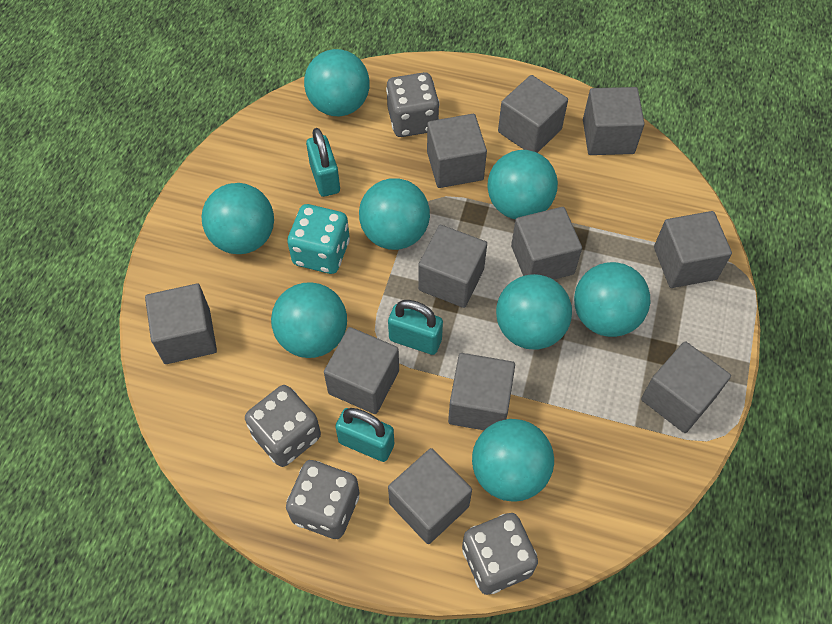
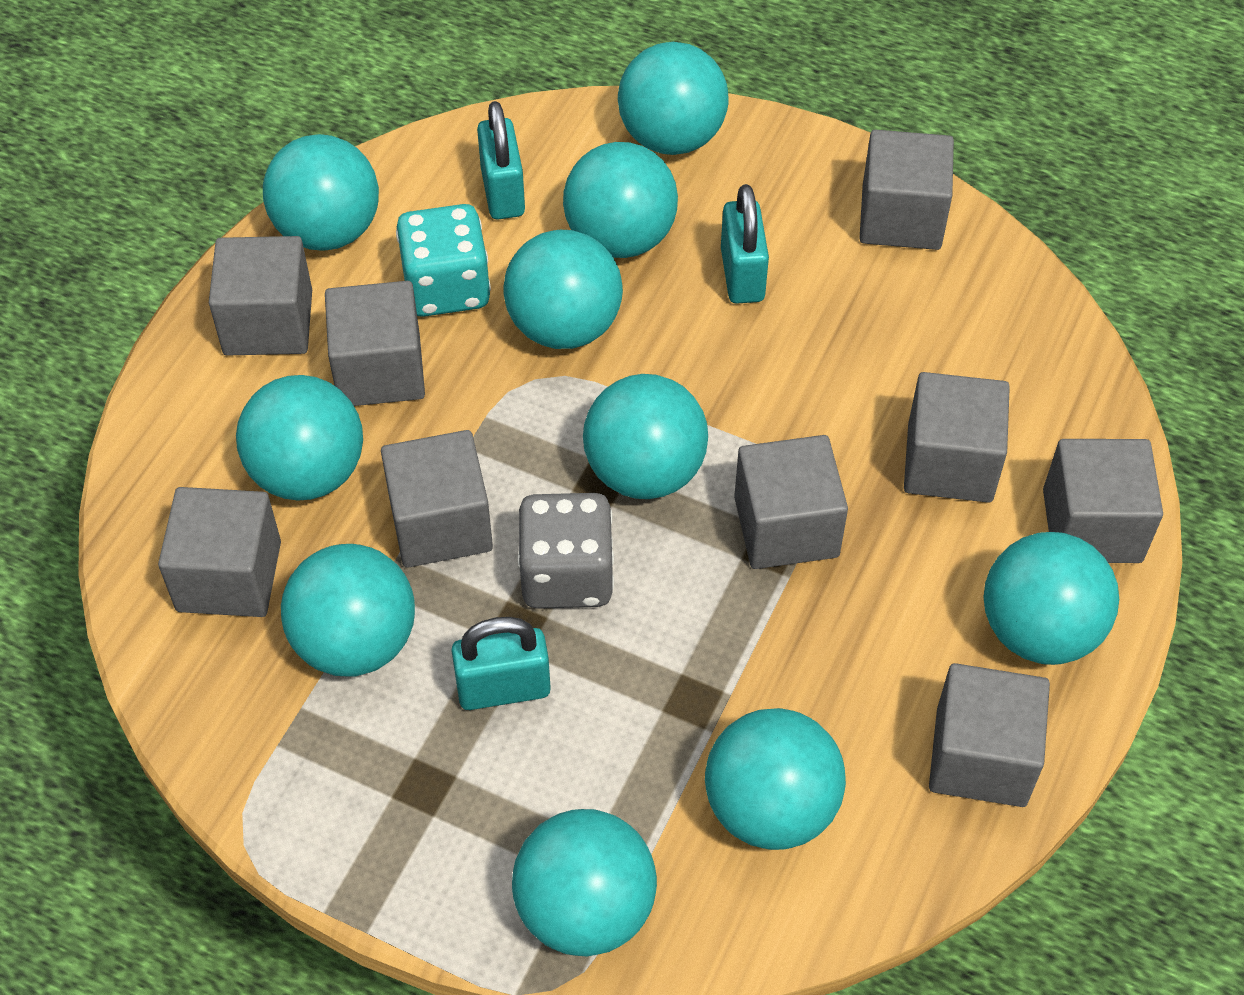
grey cube: [145,284,217,364] [324,327,399,414] [388,448,472,544] [418,225,487,308] [427,114,487,188] [448,353,515,430] [498,75,568,153] [511,207,582,280] [583,87,645,155] [641,341,731,433] [654,211,732,288] = 11 -> [158,487,281,617] [209,236,312,356] [325,281,425,406] [381,430,493,568] [734,435,848,569] [859,129,954,250] [904,372,1010,503] [929,663,1050,807] [1043,439,1163,563] = 9
grey dice: [245,385,321,467] [286,460,359,539] [386,72,440,137] [462,513,538,595] = 4 -> [518,493,614,609] = 1
turquoise ball: [202,183,274,254] [271,282,347,358] [304,49,370,116] [359,178,430,250] [472,419,554,502] [487,150,558,220] [496,274,572,350] [574,262,650,337] = 8 -> [236,375,363,501] [263,134,379,251] [281,544,415,676] [503,230,623,349] [512,809,657,956] [563,142,678,258] [583,374,708,499] [618,42,729,155] [705,708,846,850] [983,532,1119,665] = 10

